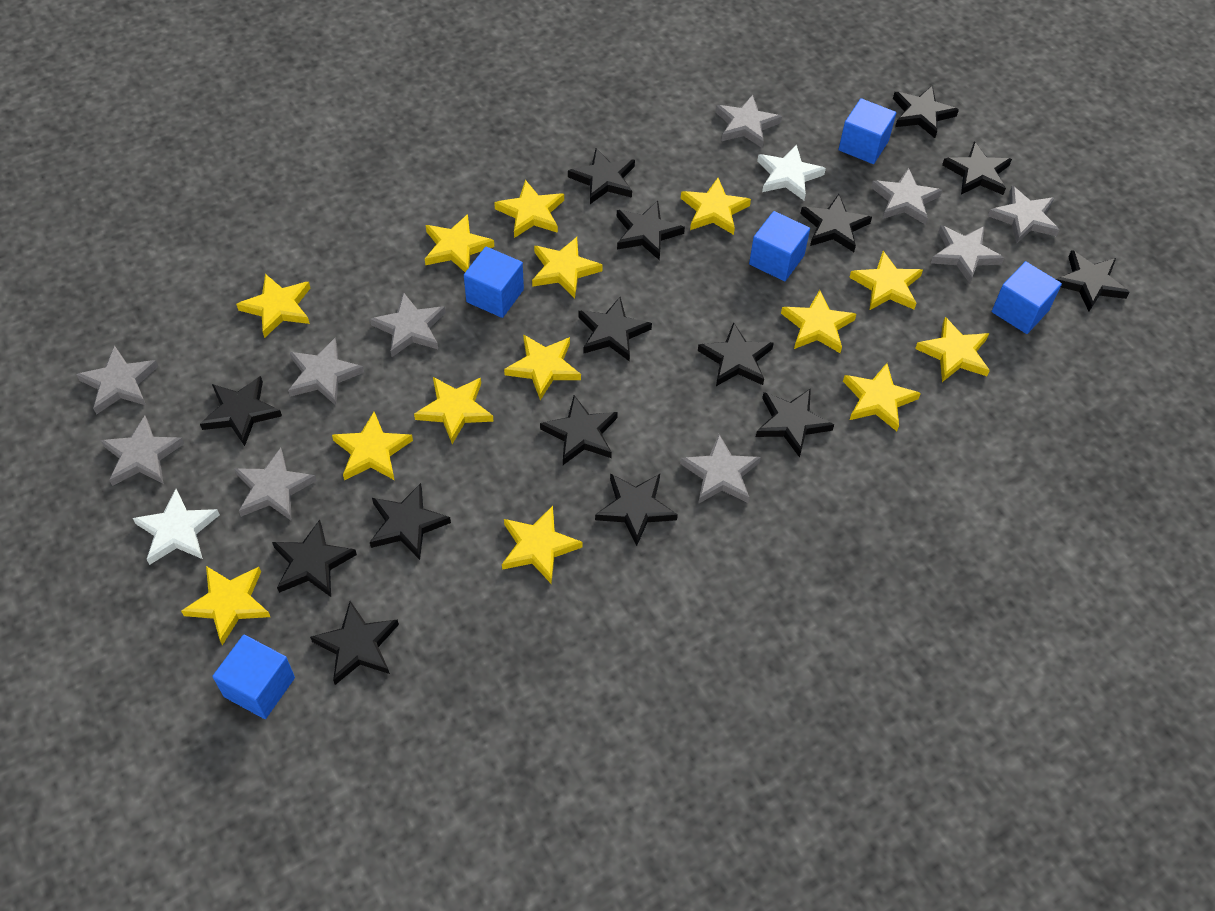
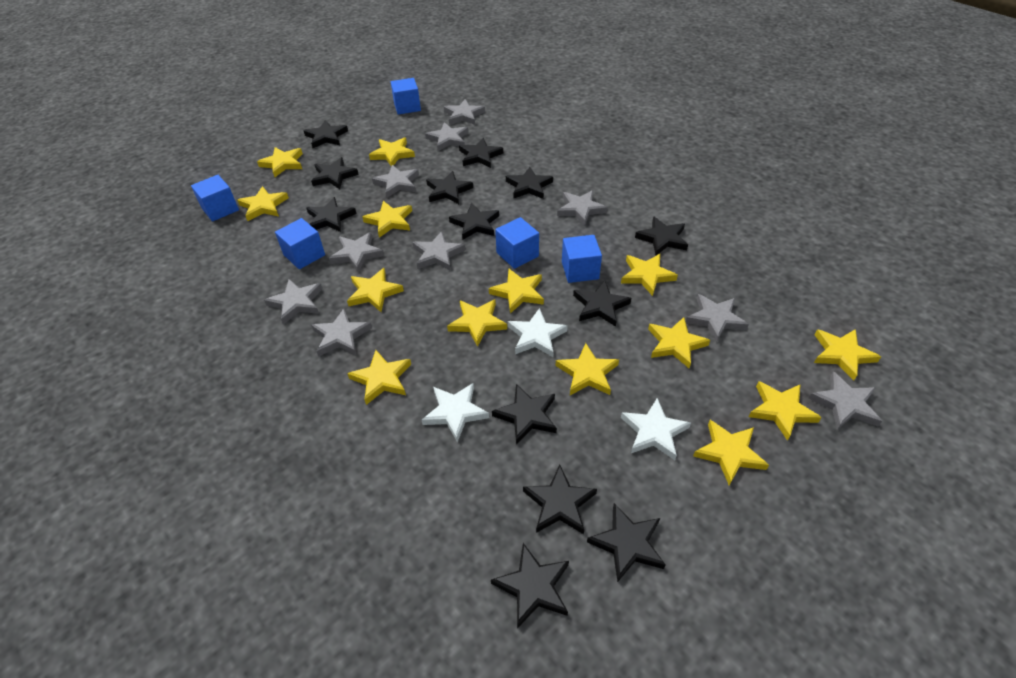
black star: [200,376,282,446] [272,520,357,597] [310,601,399,685] [370,483,451,560] [540,395,618,465] [568,148,635,204] [578,297,652,361] [595,473,678,546] [617,201,685,260] [698,322,774,386] [756,388,834,458] [800,194,872,252] [893,86,959,138] [942,141,1012,195] [1056,250,1130,312] = 15 -> [304,120,348,148] [307,197,357,232] [311,157,359,189] [426,171,473,204] [449,203,499,240] [459,138,503,168] [491,543,569,629] [492,384,557,445] [506,167,553,199] [523,465,597,534] [573,280,631,327] [587,503,665,582] [635,216,688,255] = 13
white star: [133,489,220,565] [757,144,826,200] = 2 -> [422,383,489,442] [508,308,568,357] [621,398,691,460] = 3

